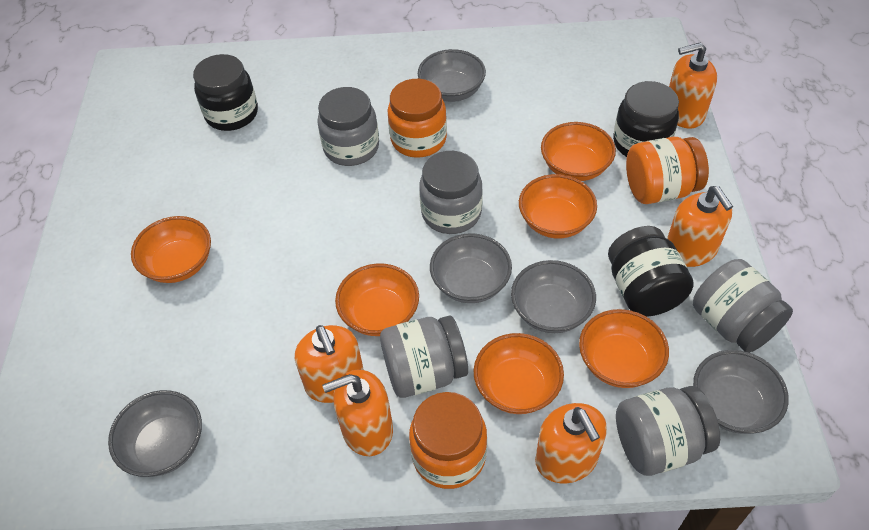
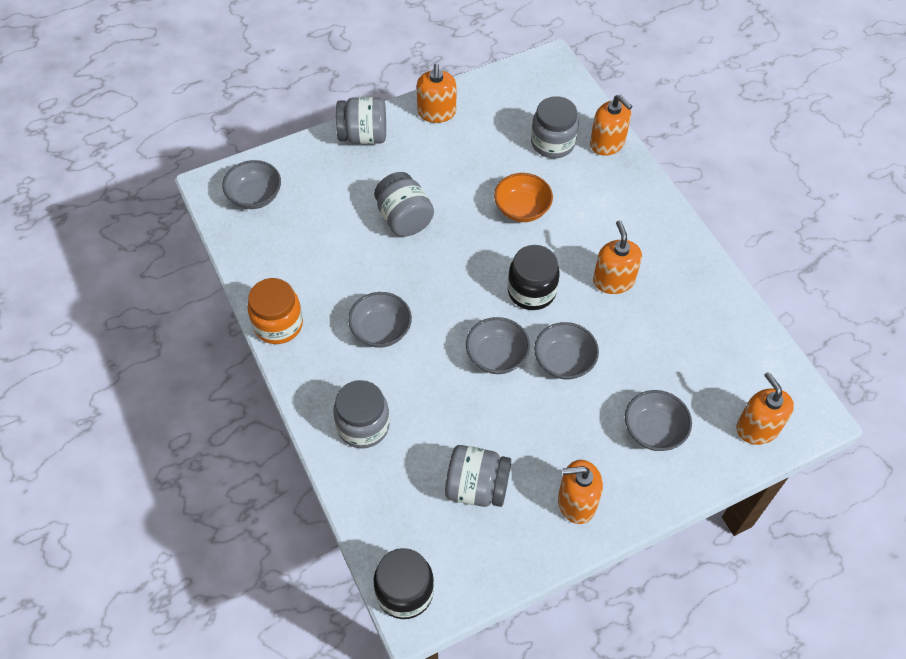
black jar: [193,54,258,131] [608,226,694,316] [613,81,679,157] = 3 -> [374,548,434,619] [508,245,560,310] = 2
orange bowl: [131,216,211,283] [335,263,419,336] [474,333,564,414] [519,174,597,238] [541,122,616,181] [579,309,669,388] = 6 -> [494,173,553,222] = 1
orange jar: [388,79,447,158] [409,392,487,489] [626,137,709,204] = 3 -> [248,278,303,344] = 1

